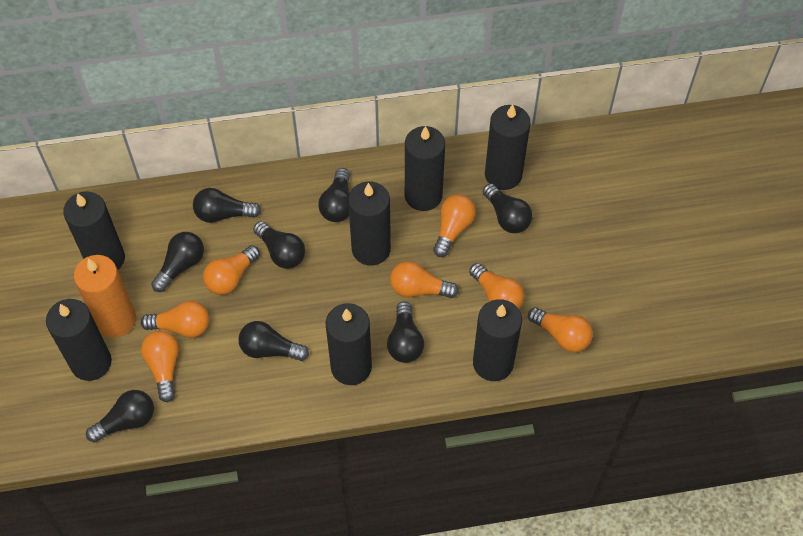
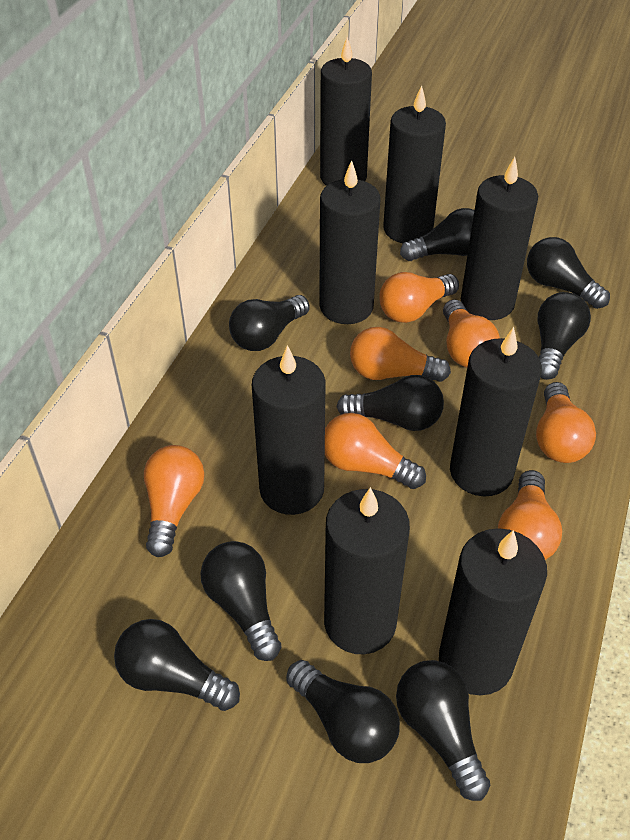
black candle: [46,299,112,381] [63,191,125,270] [326,303,372,385] [348,181,391,266] [405,126,445,211] [473,299,522,381] [485,104,531,190] = 7 -> [252,345,326,515] [319,160,381,324] [320,37,372,186] [324,487,410,655] [383,85,446,243] [439,528,547,695] [450,327,542,496] [461,157,538,320] = 8
black light bulb: [86,390,154,443] [151,232,204,292] [193,188,261,223] [238,321,309,361] [253,221,305,269] [318,168,350,222] [387,302,424,363] [483,184,532,233] = 8 -> [114,619,240,711] [200,541,281,661] [229,295,310,351] [286,660,400,763] [337,375,444,431] [396,660,490,801] [400,208,474,261] [527,237,610,309] [537,292,591,380] = 9
orange candle: [74,255,136,338] = 1 -> none = 0

